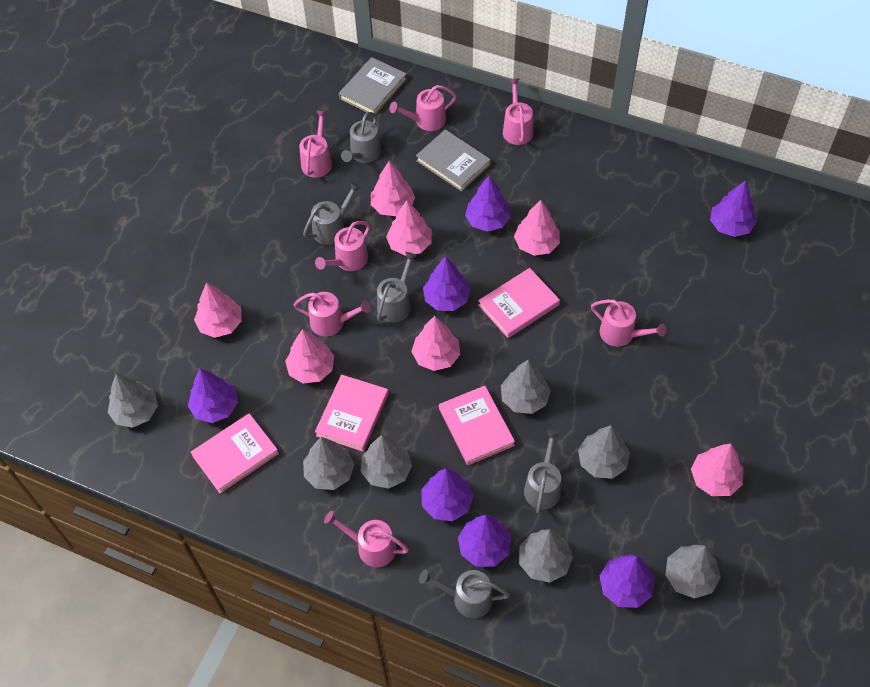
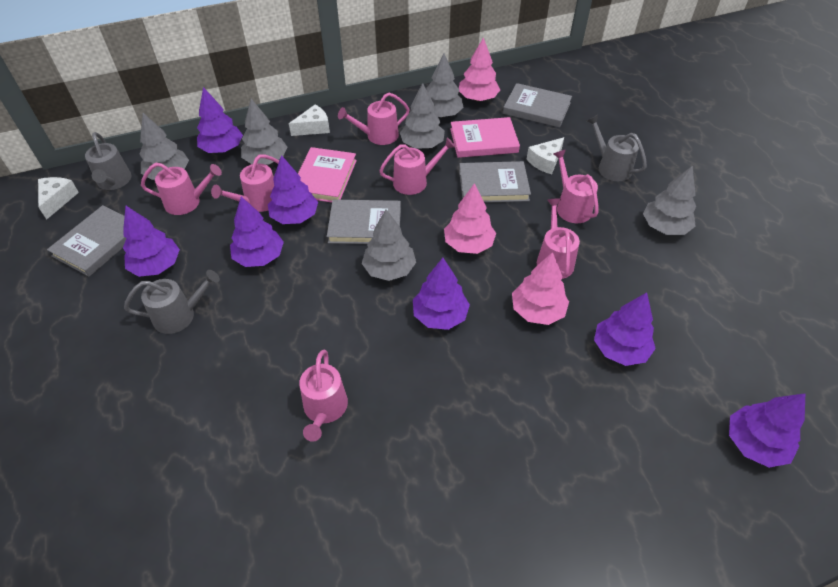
grey book: [339,57,407,115] [416,129,491,192] = 2 -> [47,205,126,277] [327,200,401,244] [459,161,531,203] [503,83,572,128] = 4
grey tree: [108,374,158,428] [303,437,354,490] [361,435,412,489] [501,360,551,414] [519,529,573,583] [578,425,630,479] [665,545,721,599] = 7 -> [140,113,189,180] [241,99,287,164] [362,209,416,281] [400,83,445,149] [426,53,464,117] [643,165,696,235] = 6
grey watering can: [303,182,361,245] [341,112,381,163] [377,252,417,323] [419,570,510,618] [524,430,561,514] = 5 -> [85,132,131,190] [124,270,220,334] [587,115,647,181] = 3
pink book: [191,413,279,493] [315,374,389,452] [439,386,515,465] [478,268,560,338] = 4 -> [298,147,357,203] [450,117,520,158] = 2
pink tree: [194,282,242,338] [285,329,334,383] [371,161,415,216] [386,200,432,256] [411,316,460,371] [514,200,560,256] [691,443,743,496] = 7 -> [444,183,496,254] [459,37,500,101] [512,252,569,325] = 3
white cheese: none = 0 -> [38,177,79,219] [289,105,330,136] [526,137,564,174] = 3

